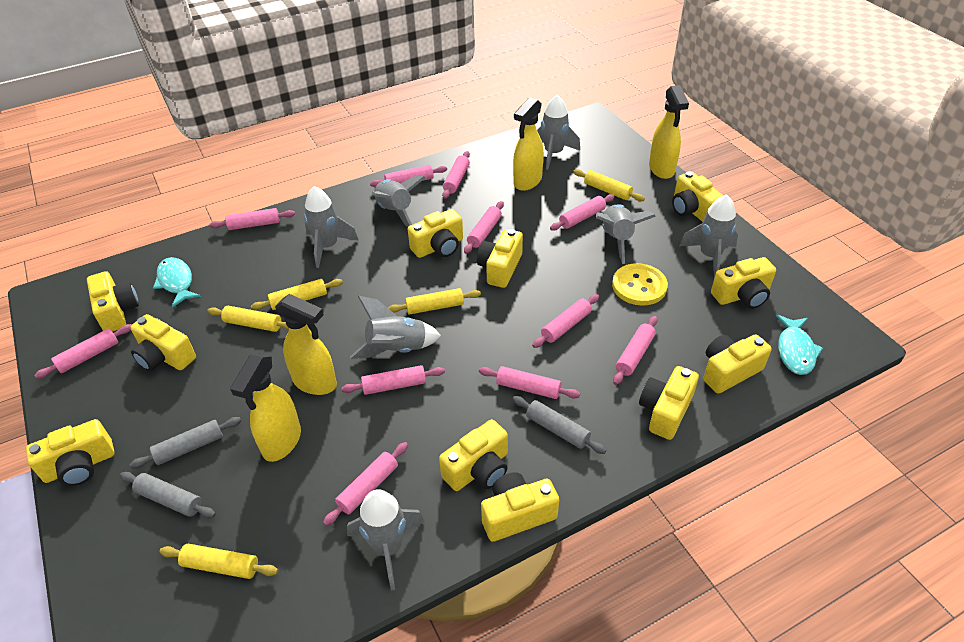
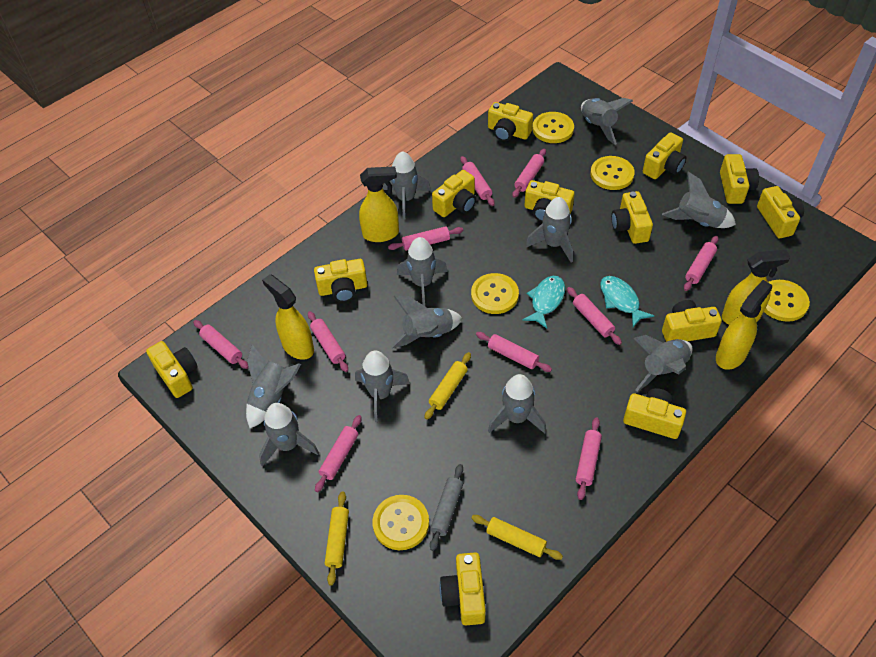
grey rocket: [304,186,359,268] [347,489,425,591] [350,296,441,359] [372,176,425,227] [537,95,580,170] [596,205,656,264] [679,194,738,278] = 7 -> [246,344,301,428] [259,403,319,466] [355,351,410,422] [384,151,431,219] [391,296,462,348] [397,237,448,306] [488,374,546,434] [526,197,573,263] [581,98,633,145] [634,335,693,392] [662,172,736,228] = 11
grey rolling pin: [120,472,216,518] [130,417,241,469] [512,396,606,454] = 3 -> [430,464,463,551] = 1
pink rolling pin: [34,324,132,379] [210,208,295,230] [323,442,408,526] [341,365,445,395] [370,165,447,187] [442,151,470,199] [464,201,504,254] [479,366,580,399] [532,294,599,348] [550,194,615,231] [613,316,657,385] = 11 -> [193,320,249,369] [308,311,348,372] [315,415,362,492] [388,226,463,251] [460,156,495,206] [476,332,552,372] [512,149,546,198] [567,287,622,345] [576,417,602,500] [684,236,719,291] = 10
yellow button: [612,263,668,306] = 1 -> [372,495,429,550] [471,273,519,314] [533,112,574,143] [590,156,635,190] [764,280,810,322] = 5
yellow camera: [26,419,115,486] [87,271,139,332] [130,314,196,371] [408,209,463,258] [439,419,508,491] [477,229,523,288] [481,472,559,542] [639,366,699,440] [672,171,724,222] [703,334,772,394] [711,257,776,309] = 11 -> [146,341,198,398] [314,259,367,302] [432,170,476,217] [439,552,486,625] [488,102,533,141] [525,180,575,222] [611,191,653,244] [623,388,686,439] [643,132,686,179] [662,300,722,342] [720,154,759,204] [757,186,804,238] = 12
yellow rolling pin: [159,544,278,579] [207,306,289,332] [251,279,343,310] [388,288,481,315] [573,169,645,201] = 5 -> [325,491,349,586] [424,352,471,420] [471,515,563,560] = 3

